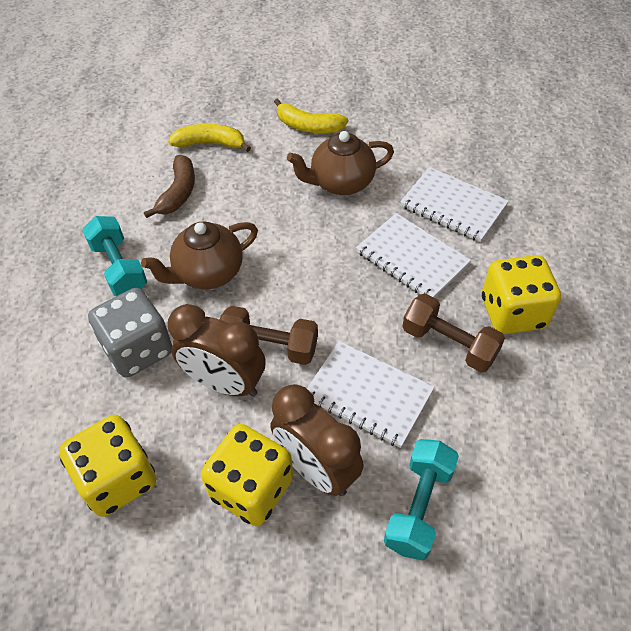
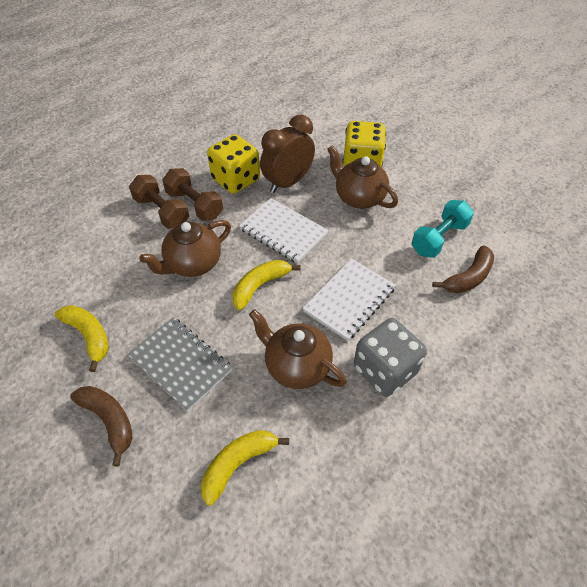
brown banana: [144,155,195,218] = 1 -> [70,386,133,466] [432,245,494,293] = 2
brown clock: [168,304,266,397] [270,384,364,496] = 2 -> [260,115,315,193] = 1
brown teapot: [141,221,258,289] [287,131,394,195] = 2 -> [139,220,231,277] [249,309,346,389] [327,145,398,209] = 3
grey notebook: none = 0 -> [127,317,233,412] = 1
turquoise dumbbell: [82,216,147,296] [384,439,459,561] = 2 -> [412,200,474,258] = 1
white notebook: [307,341,434,448] [356,213,471,298] [400,167,509,242] = 3 -> [239,198,329,264] [302,258,396,341] = 2
yellow banana: [168,124,251,152] [274,98,348,133] = 2 -> [55,305,109,372] [201,430,289,506] [232,260,300,310] = 3
yellow dice: [59,415,156,517] [201,424,293,526] [482,255,561,334] = 3 -> [207,134,260,194] [342,121,386,167] = 2

